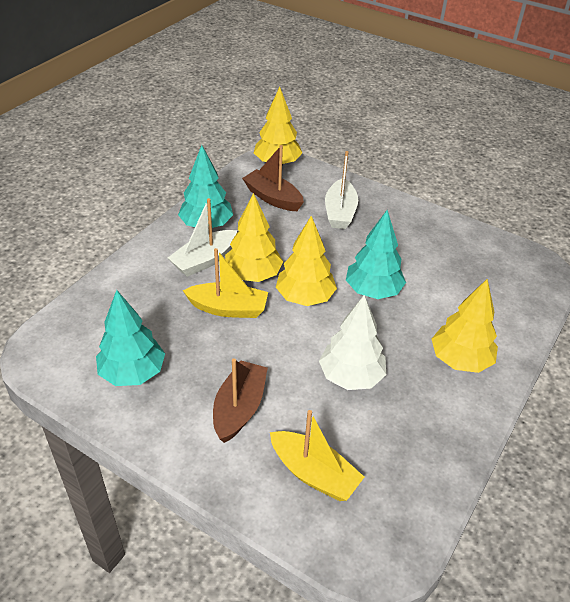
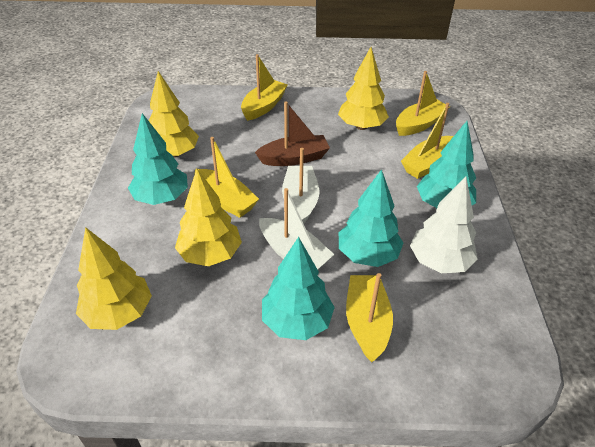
brown boat: [213,359,268,443] [242,145,304,211] = 2 -> [255,101,330,166] = 1
turquoise tree: [96,290,165,386] [178,145,233,228] [346,210,406,299] = 3 -> [128,113,188,205] [262,237,335,340] [339,169,403,267] [417,121,476,208] = 4
yellow boat: [182,248,268,318] [270,410,364,501] = 2 -> [195,137,259,218] [241,54,288,121] [346,273,393,362] [396,71,450,136] [401,103,454,179] = 5

